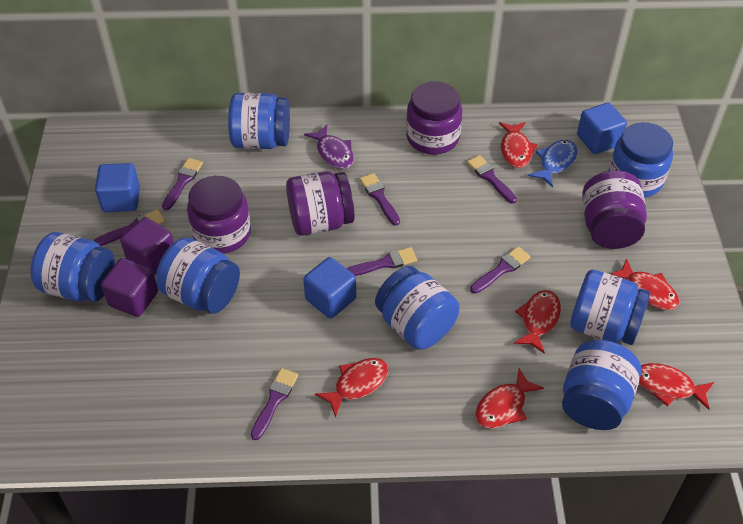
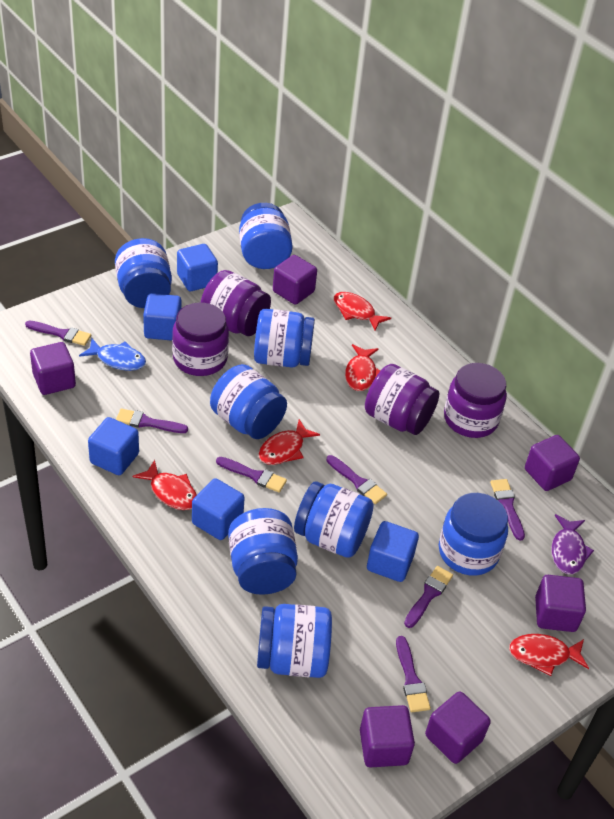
blue cube: [95,163,140,212] [303,257,356,319] [577,102,627,154] = 3 -> [88,417,139,475] [143,293,182,341] [177,244,218,291] [192,478,245,540] [367,521,419,582] = 5
blue jar: [30,232,115,302] [156,237,240,314] [228,92,290,149] [375,266,460,350] [562,340,641,430] [570,270,650,345] [608,122,673,197] = 7 -> [115,238,172,308] [210,364,287,439] [228,508,298,595] [239,203,293,269] [254,309,315,367] [257,604,332,678] [294,481,373,558] [439,493,508,576] = 8
purple cube: [101,258,158,317] [120,217,174,275] = 2 -> [30,342,76,395] [273,255,317,305] [360,705,415,768] [425,691,491,764] [525,435,580,491] [535,575,586,632] = 6
red fish: [315,358,388,417] [475,368,544,429] [499,122,538,168] [514,290,561,354] [611,258,679,310] [639,363,714,410] = 6 -> [133,460,197,510] [259,419,320,465] [334,292,391,331] [345,344,381,391] [509,634,589,676] = 5

